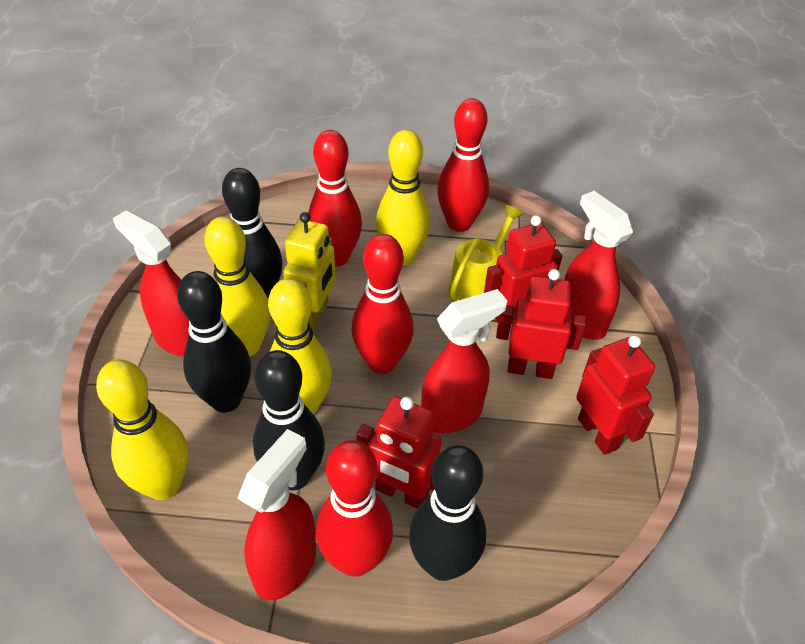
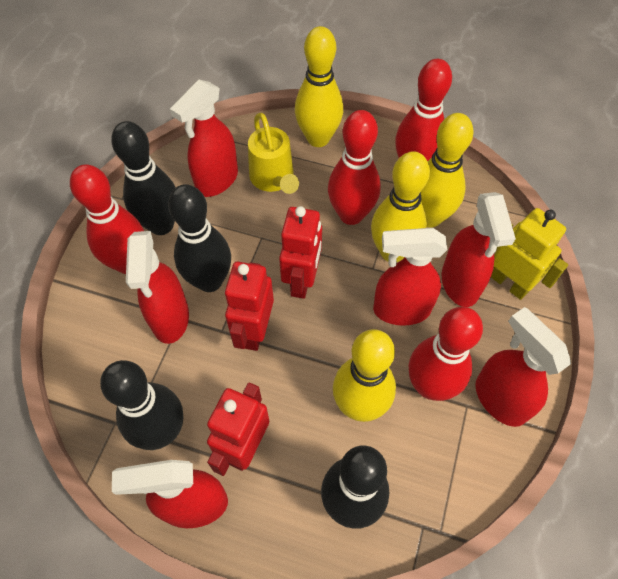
red robot: [356,396,442,509] [484,215,562,324] [496,269,586,379] [576,335,655,455] = 4 -> [207,382,269,476] [225,262,274,351] [279,206,322,299] = 3
red spray bottle: [113,210,189,356] [237,429,316,601] [421,289,507,434] [564,191,633,340] = 4 -> [112,460,228,528] [126,231,189,344] [170,80,238,197] [373,228,447,326] [442,192,516,307] [475,307,571,427] = 6

